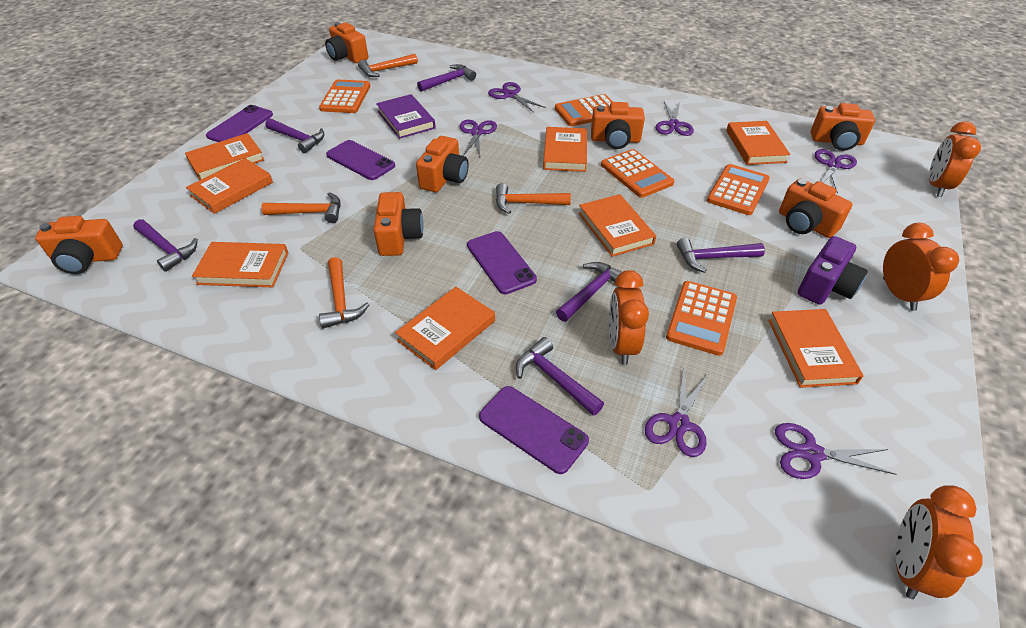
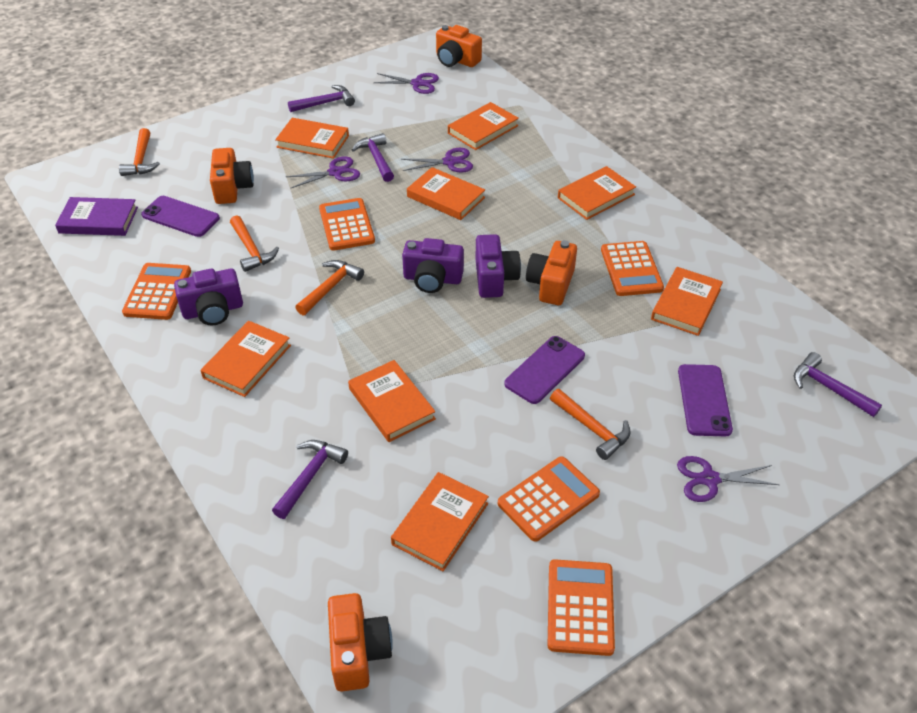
orange camera: [35,216,123,274] [325,22,368,63] [374,192,424,256] [416,136,469,192] [591,102,645,149] [779,179,853,238] [811,103,875,151] = 7 -> [210,148,254,204] [328,593,393,692] [436,25,482,67] [526,240,577,305] = 4
orange clock: [609,270,649,365] [883,223,959,311] [895,486,983,600] [929,121,981,197] = 4 -> none = 0
purple camera: [798,236,868,305] = 1 -> [174,269,243,326] [402,238,464,293] [475,234,521,298] = 3
purple hammer: [133,219,198,272] [265,118,324,153] [417,64,476,92] [516,337,604,416] [556,262,622,322] [677,238,765,273] = 6 -> [272,440,348,519] [288,85,355,112] [352,133,394,182] [794,352,882,417] = 4
purple phone: [206,105,273,142] [326,140,395,180] [467,231,537,294] [479,386,589,474] = 4 -> [141,196,220,237] [504,336,585,404] [678,364,733,437] = 3
purple scissors: [460,120,497,157] [488,82,546,113] [645,366,709,457] [656,102,694,136] [775,423,897,479] [814,149,857,194] = 6 -> [286,156,360,189] [373,73,439,94] [401,148,473,173] [677,456,780,502] = 4

